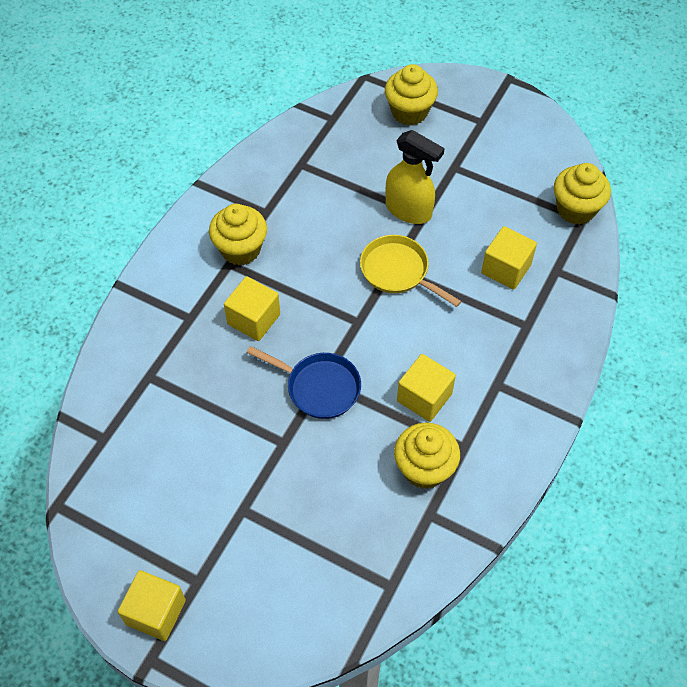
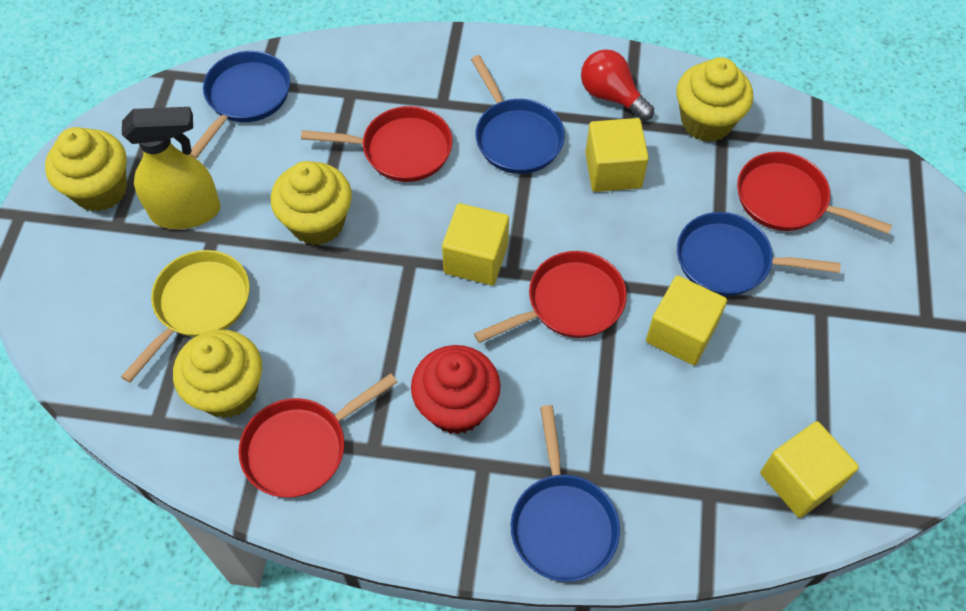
blue pan: [246,346,361,419] = 1 -> [189,51,290,159] [471,55,565,174] [510,405,620,582] [677,212,841,296] = 4
red cupcake: none = 0 -> [411,345,501,434] = 1
red light bulb: none = 0 -> [581,49,654,121] = 1
red pan: none = 0 -> [239,373,397,498] [301,106,453,182] [474,251,627,343] [737,152,892,234] = 4

